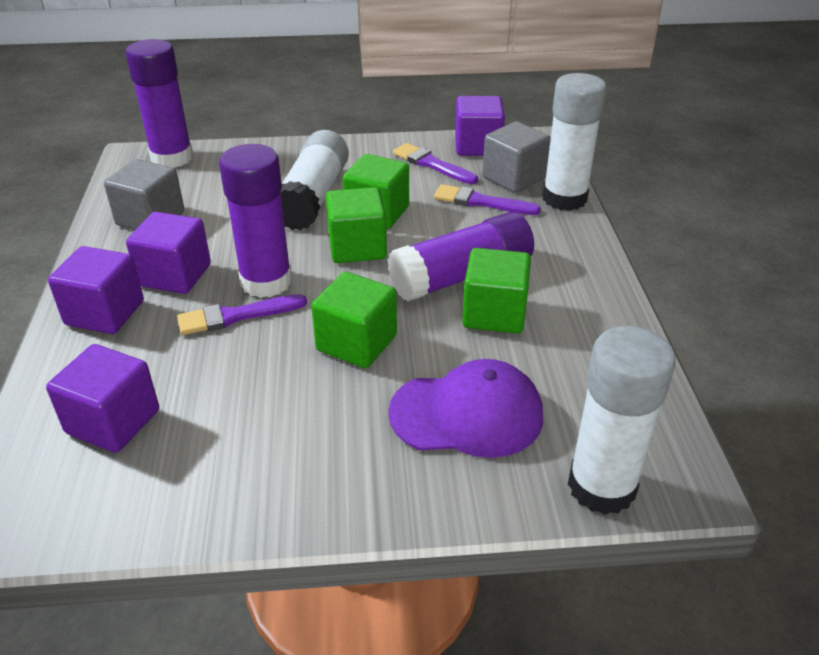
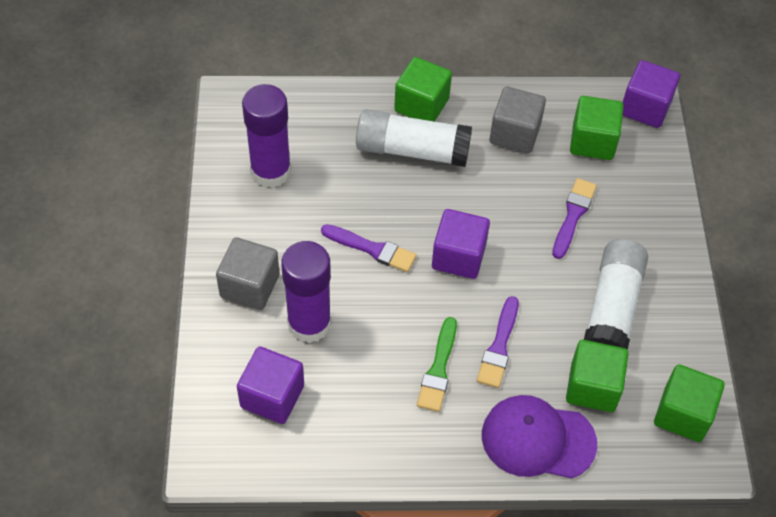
green brush: none = 0 -> [417,317,457,412] = 1
purple cube: [46,344,159,453] [48,246,144,334] [126,212,211,294] [455,96,505,156] = 4 -> [237,346,304,424] [432,209,490,279] [623,60,680,128] = 3
purple glue stick: [125,39,193,168] [219,144,292,298] [388,212,534,302] = 3 -> [242,84,291,188] [281,241,332,343] = 2
white glue stick: [281,130,349,231] [543,73,606,211] [568,326,676,515] = 3 -> [356,109,472,167] [584,239,648,350] = 2

